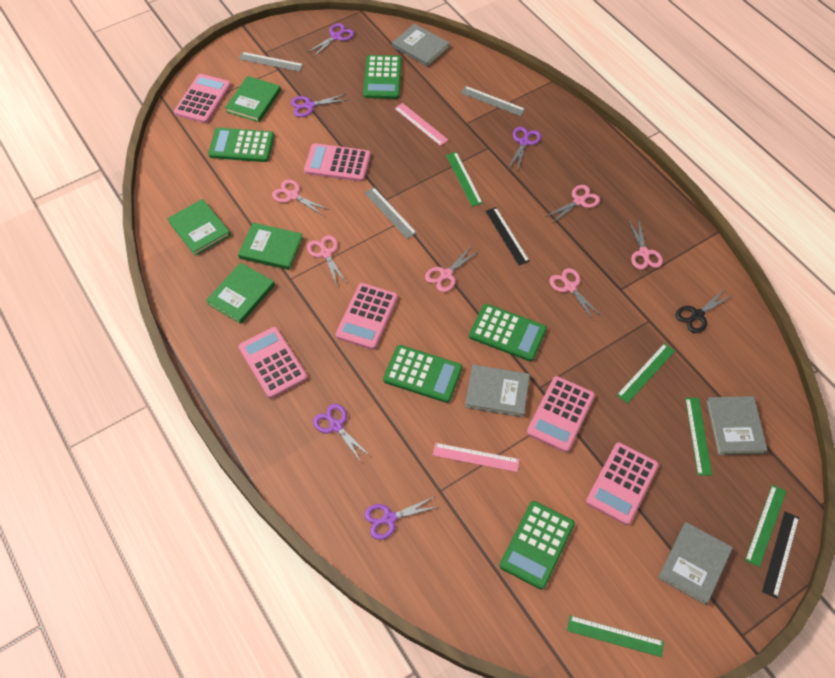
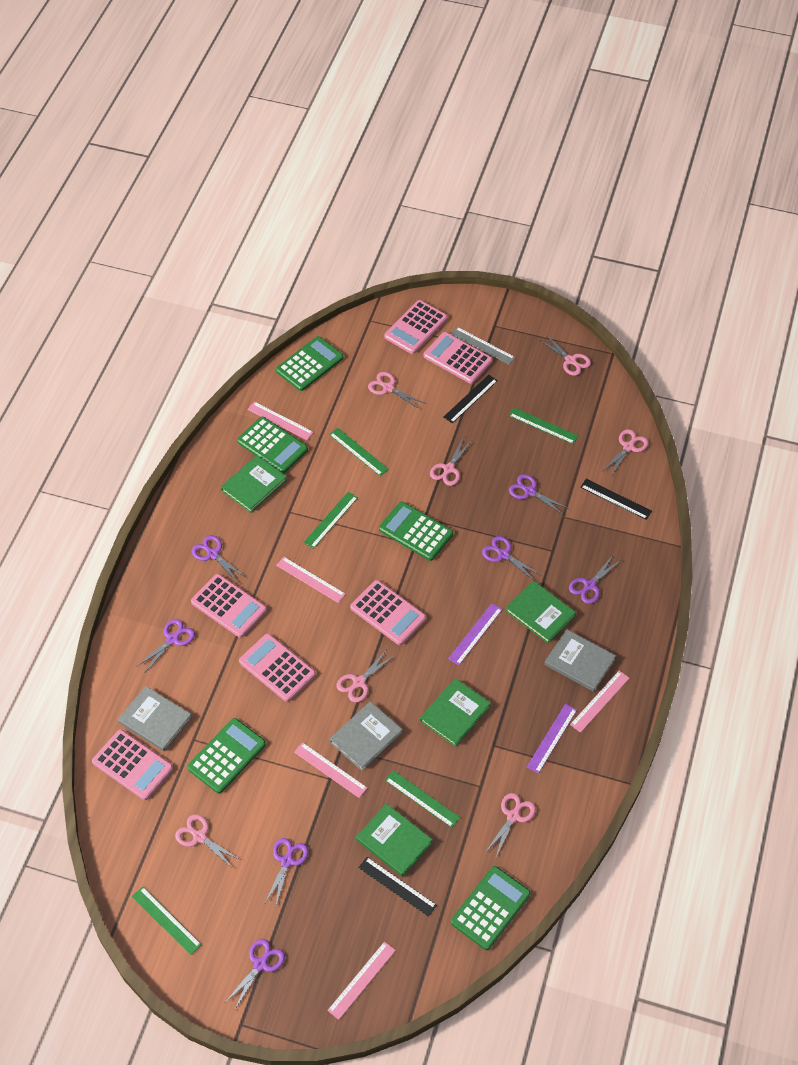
black ruler: [486,207,530,265] [762,512,799,598] = 2 -> [358,857,437,917] [444,375,498,423] [581,479,652,520] = 3
black scissors: [676,290,733,333] = 1 -> none = 0
grey book: [392,24,450,67] [465,365,530,417] [658,522,733,605] [706,396,767,455] = 4 -> [118,686,192,751] [330,701,403,771] [544,629,616,692] = 3
grey ruler: [239,52,303,72] [364,187,417,239] [461,86,525,116] = 3 -> [451,327,515,365] = 1
pink ruler: [394,103,448,146] [433,443,520,472] = 2 -> [248,402,314,440] [276,557,345,603] [294,742,367,798] [327,941,396,1020] [570,671,629,733] = 5
pink scissors: [272,179,329,216] [307,235,347,286] [425,247,479,292] [545,185,600,224] [549,268,602,320] [629,218,663,270] = 6 -> [175,814,241,868] [337,651,395,702] [368,372,424,409] [430,438,471,486] [487,793,536,859] [539,334,591,376] [604,429,649,475] = 7
purple ruler: none = 0 -> [448,603,503,665] [527,704,577,774] = 2
purple scissors: [291,94,346,117] [308,23,354,57] [313,404,371,462] [364,496,438,540] [509,127,541,171] = 5 -> [137,619,195,672] [192,535,245,583] [226,939,285,1009] [265,838,308,906] [482,536,541,582] [509,474,569,514] [569,555,621,604] = 7

